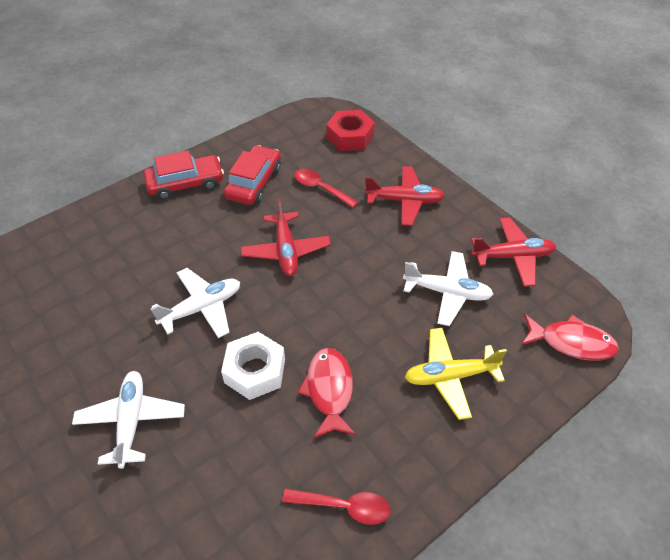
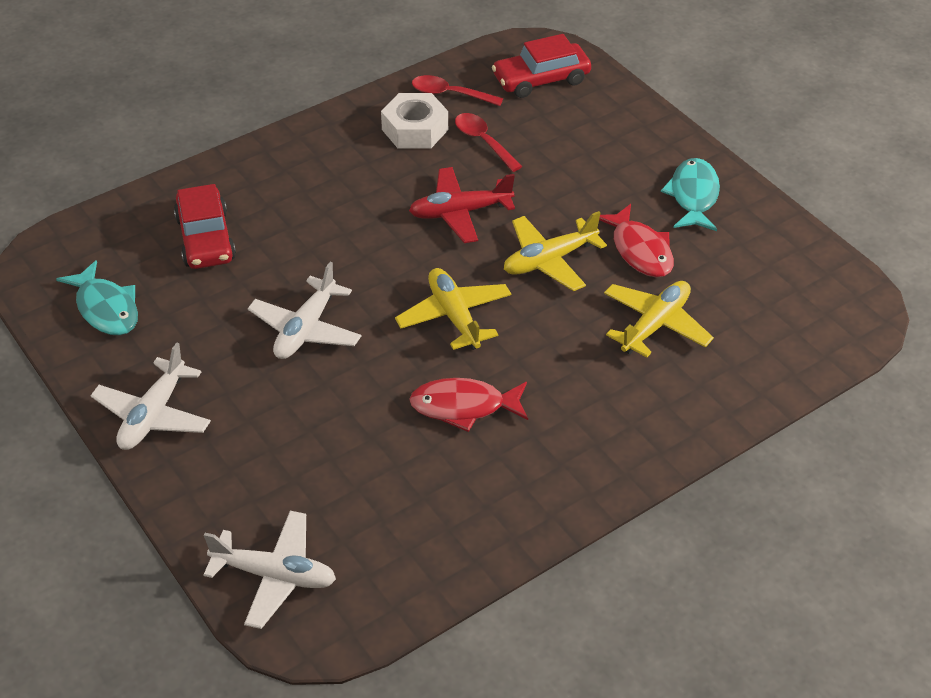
red nut: [326,110,375,151] = 1 -> none = 0
red plane: [241,199,331,276] [364,166,445,226] [471,217,556,287] = 3 -> [409,167,515,243] = 1
turquoise fish: none = 0 -> [56,260,138,335] [661,158,720,231] = 2
yellow plane: [405,328,507,420] = 1 -> [395,268,511,350] [504,211,607,291] [604,281,714,358] = 3

